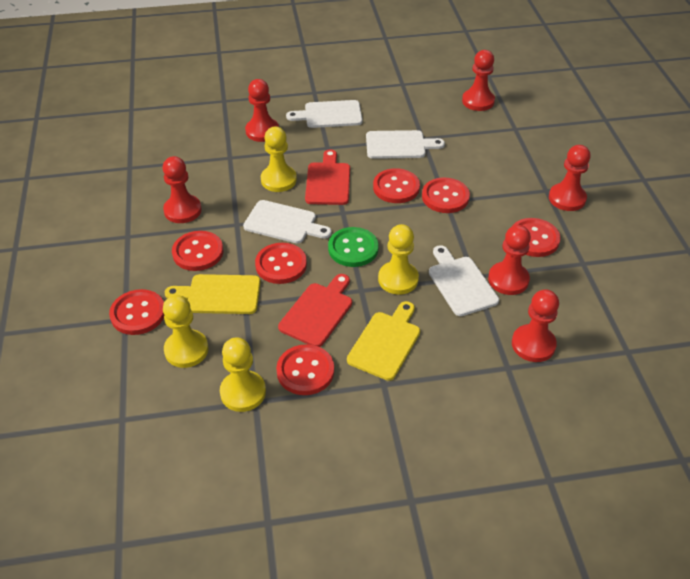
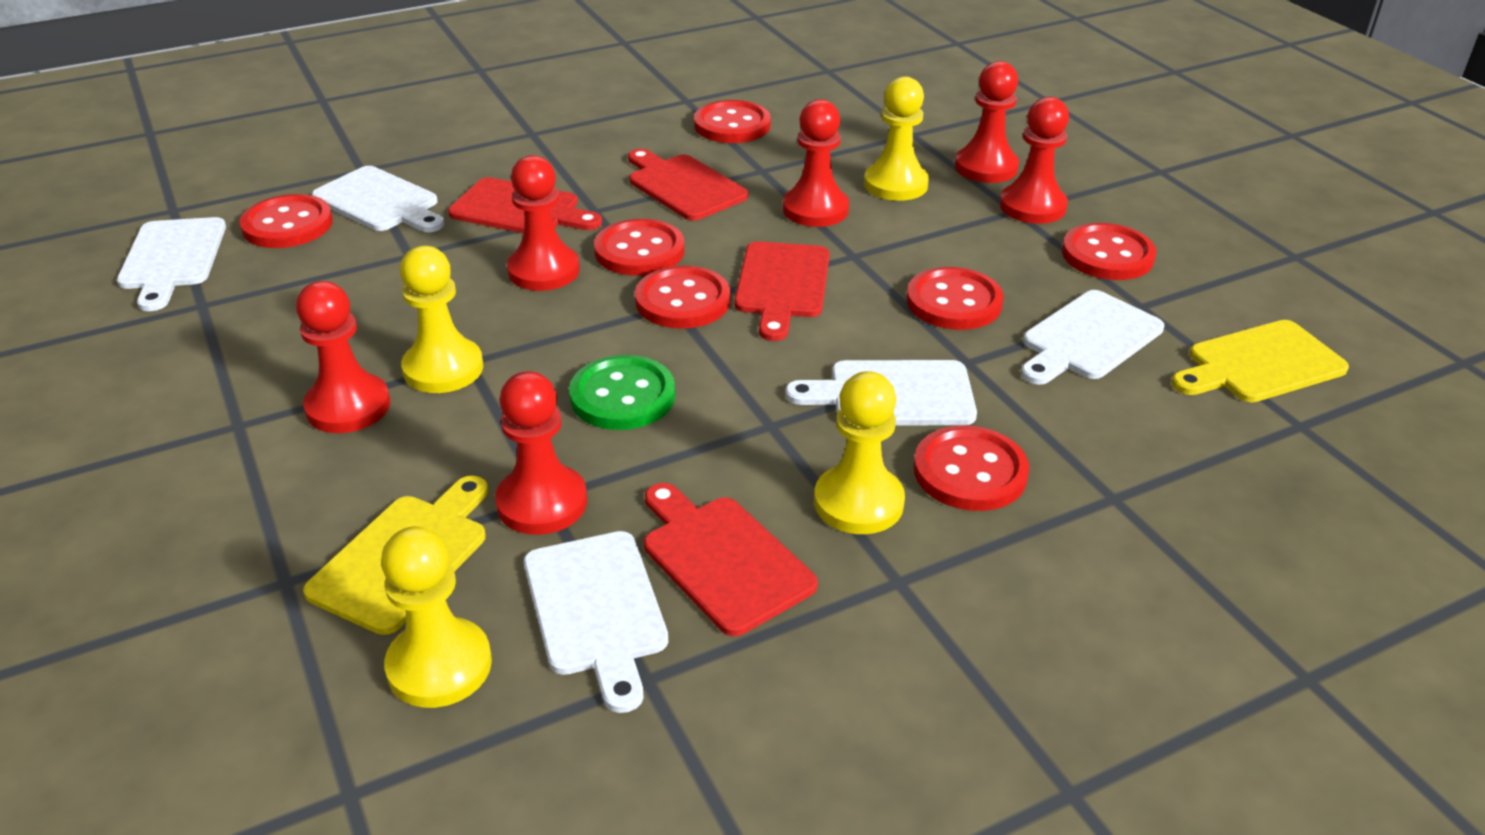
red cutting board: [278,274,352,347] [305,149,350,205] = 2 -> [448,177,602,233] [628,149,748,221] [644,483,818,636] [734,241,830,341] = 4
white cutting board: [243,200,332,244] [286,100,362,128] [366,130,445,159] [429,245,499,316] = 4 -> [117,217,226,311] [312,166,444,232] [524,531,668,713] [785,360,977,426] [1021,290,1164,385] = 5

